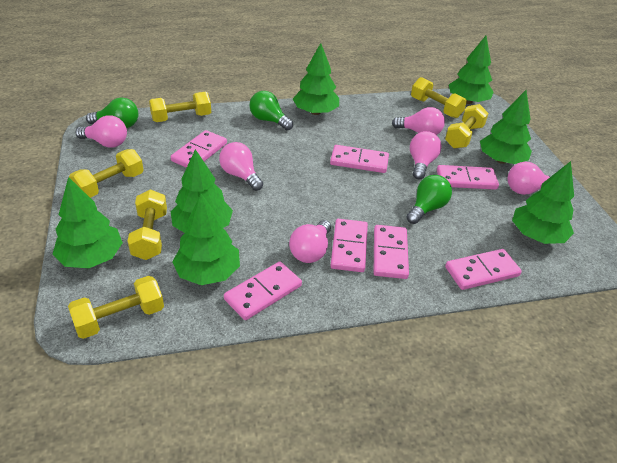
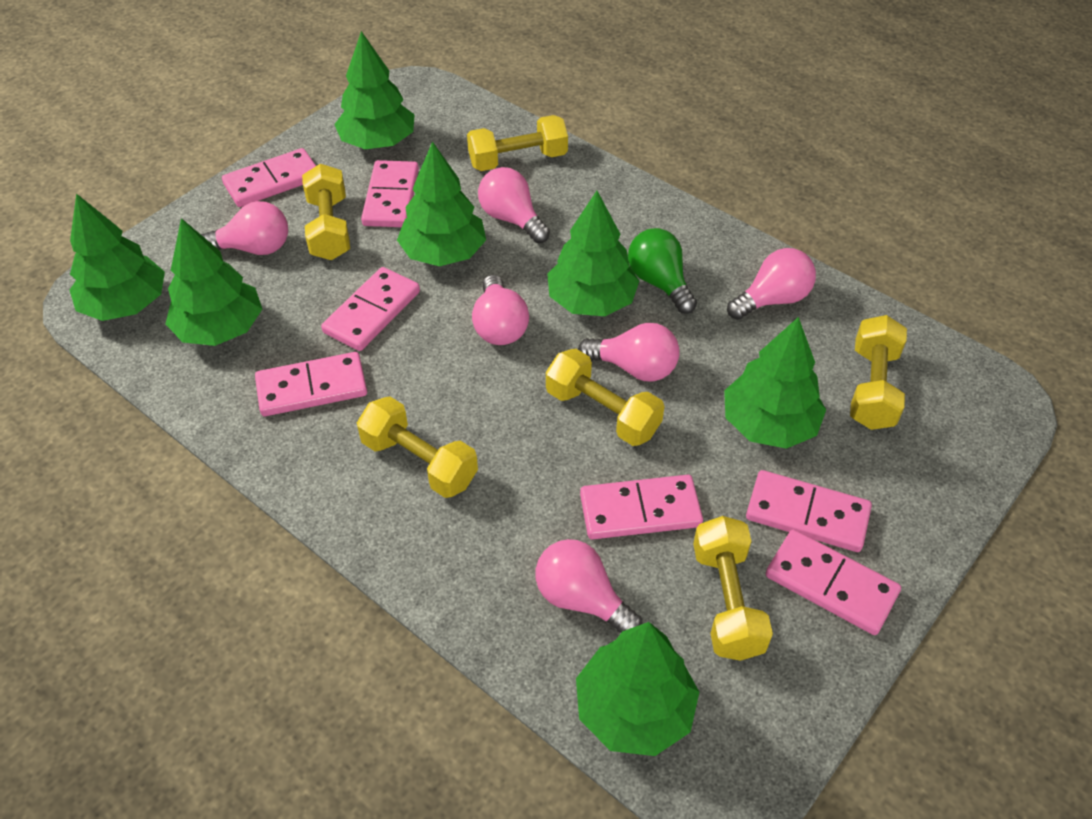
green light bulb: [86,97,138,128] [249,91,293,130] [406,175,452,224] = 3 -> [628,228,697,314] = 1

